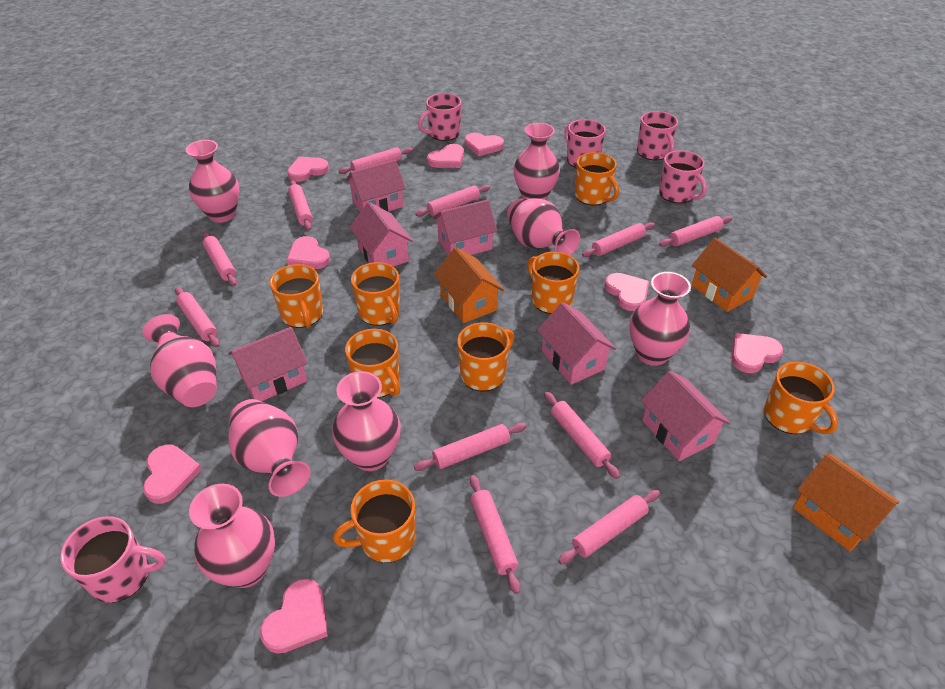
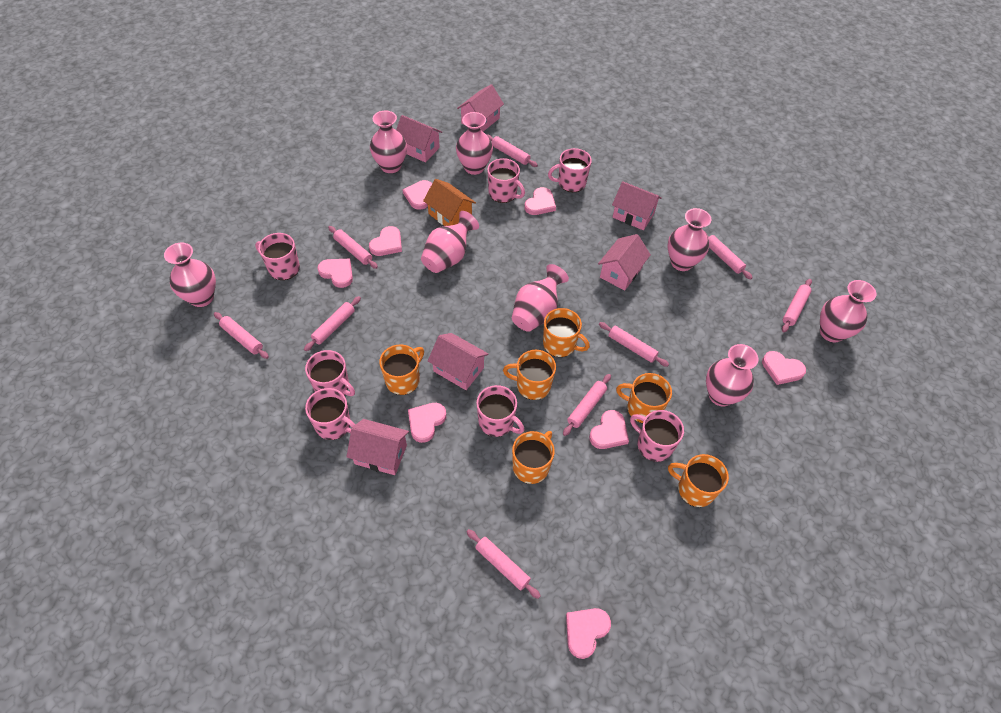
orange house: [434,247,504,323] [692,238,767,312] [793,454,899,552] = 3 -> [423,179,476,226] = 1
orange mug: [270,264,323,328] [333,480,415,563] [345,329,400,398] [351,262,400,326] [457,322,514,391] [527,252,579,314] [575,152,619,205] [764,362,838,434] = 8 -> [379,344,424,395] [503,350,556,400] [512,431,555,484] [543,308,590,357] [616,373,672,423] [668,454,729,507] = 6
pink mug: [60,516,166,603] [418,93,461,141] [565,119,606,168] [637,111,678,160] [659,150,707,203] = 5 -> [255,233,300,280] [305,350,355,396] [305,388,355,440] [476,385,524,437] [487,158,525,203] [548,148,592,192] [630,410,684,462] = 7
pink rolling pin: [175,287,220,347] [203,232,237,286] [288,180,313,231] [339,147,413,174] [414,423,527,471] [415,185,490,217] [470,475,520,594] [544,392,620,479] [558,490,660,564] [582,222,655,257] [659,216,732,247] = 11 -> [214,312,269,359] [304,296,361,351] [328,226,378,269] [467,529,540,599] [486,134,538,167] [563,374,611,436] [599,322,669,367] [704,231,753,279] [782,279,812,332] = 9

